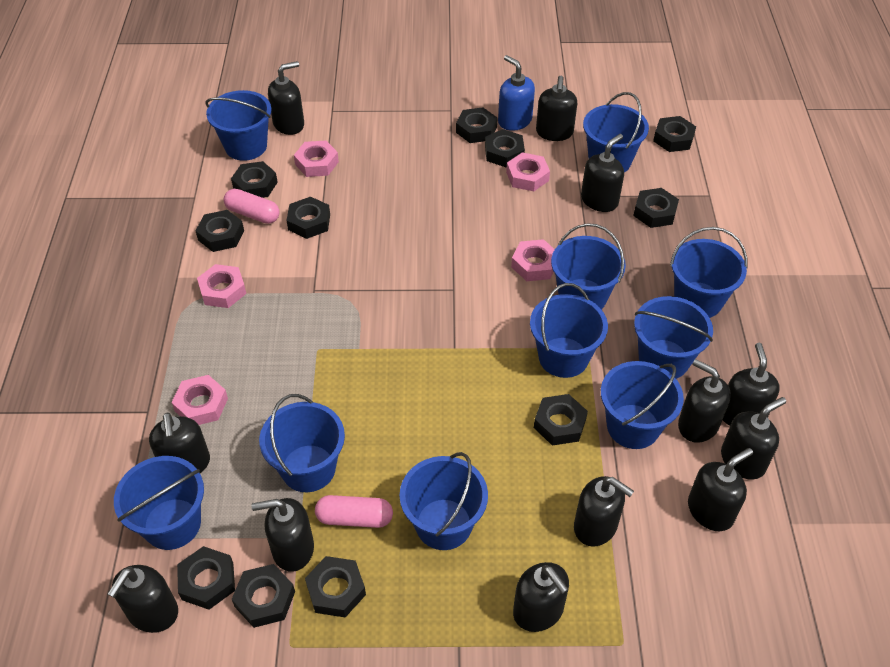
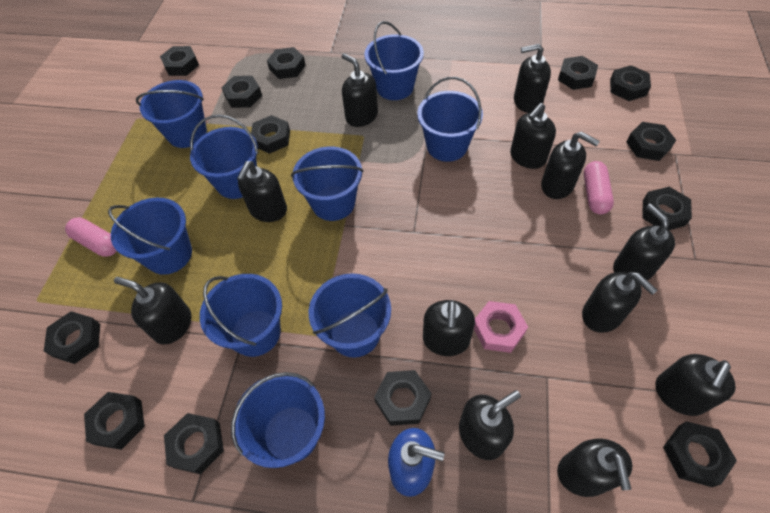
black nut: [177,546,235,610] [196,210,244,252] [231,161,278,198] [232,564,295,628] [286,197,330,239] [305,556,366,617] [456,107,497,143] [485,129,525,168] [534,394,588,446] [633,188,679,228] [653,116,696,152] = 11 -> [44,311,100,364] [84,392,145,450] [160,46,199,76] [164,413,224,474] [221,76,262,108] [251,115,290,154] [267,47,306,79] [374,370,431,426] [558,56,598,90] [610,65,651,101] [626,122,676,161] [642,187,692,230] [663,421,737,487] = 13
blue bucket: [114,456,204,550] [206,90,271,161] [259,394,345,492] [399,452,488,550] [530,283,608,378] [551,223,626,310] [583,92,649,173] [601,361,684,449] [634,296,713,379] [670,227,747,318] = 10 -> [108,198,192,275] [136,80,207,148] [190,114,258,199] [200,274,282,357] [231,372,325,468] [291,146,364,221] [309,274,391,358] [365,21,424,100] [417,77,483,162] = 9
pink nut: [171,375,228,425] [197,264,246,308] [294,140,339,177] [506,152,550,191] [511,239,555,281] = 5 -> [474,301,528,353] = 1

